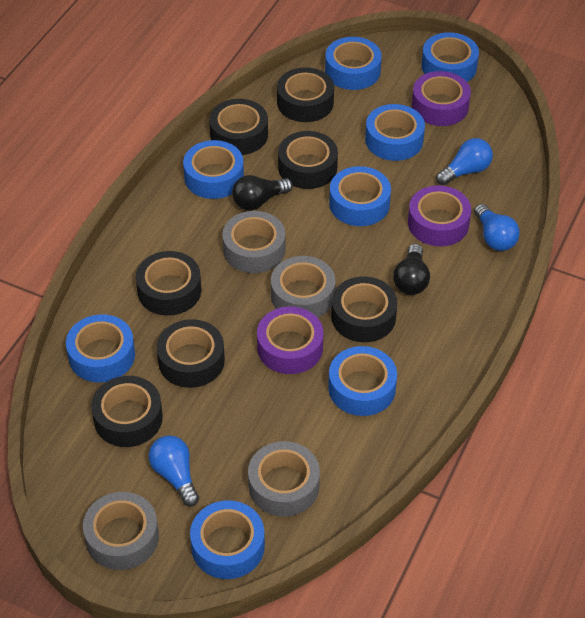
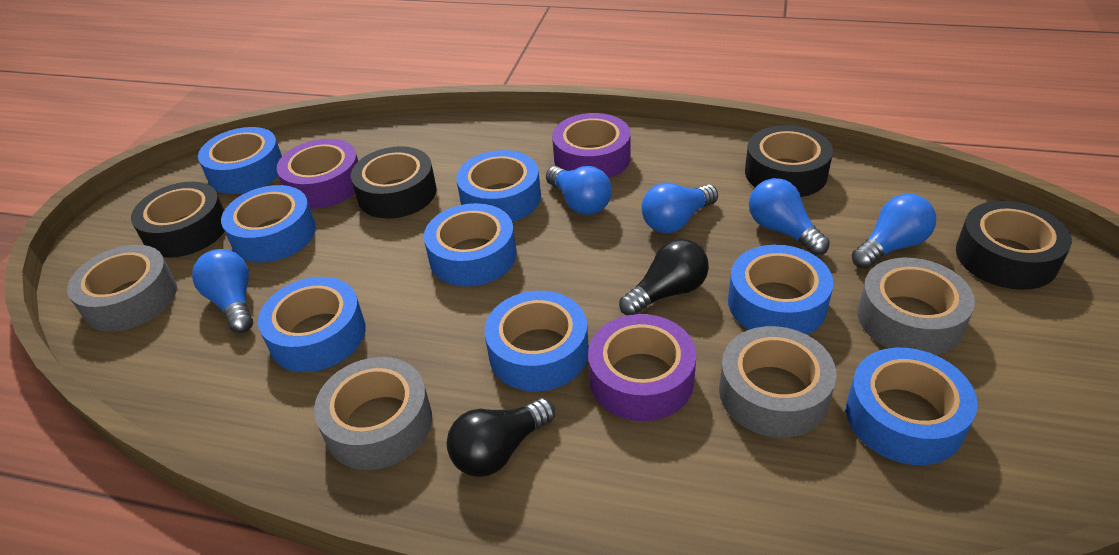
black tape: [91,376,163,447] [136,251,201,316] [157,319,225,388] [209,99,268,155] [277,67,334,122] [278,131,338,189] [331,276,397,342] = 7 -> [131,182,225,258] [351,146,437,219] [745,125,833,197] [956,201,1072,290] = 4
blue light bulb: [149,435,199,507] [436,138,493,185] [474,204,520,251] = 3 -> [192,249,253,333] [546,166,612,215] [642,182,718,233] [749,178,830,256] [851,194,936,269] = 5

